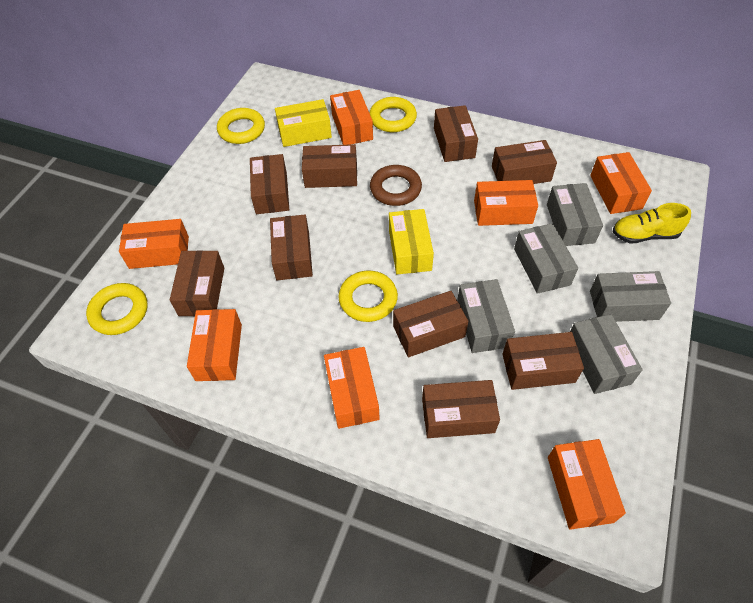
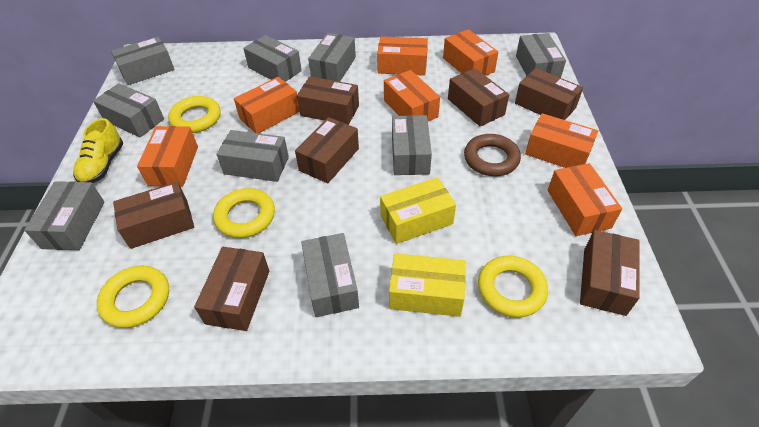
brown box: [170,250,224,317] [250,154,289,214] [270,215,313,280] [302,144,357,188] [393,291,468,357] [422,380,500,438] [434,105,478,162] [492,140,557,184] [502,332,584,390] = 9 -> [113,182,194,249] [194,247,269,331] [295,117,359,183] [297,76,359,125] [448,68,509,126] [515,68,583,120] [580,230,640,316] = 7
grey box: [457,279,515,353] [514,223,578,294] [547,183,603,246] [570,314,643,394] [590,271,671,322] = 5 -> [24,181,105,250] [93,83,164,138] [111,36,175,85] [216,130,289,182] [243,35,302,82] [301,233,359,317] [308,33,356,82] [392,115,432,175] [516,33,566,78] = 9

